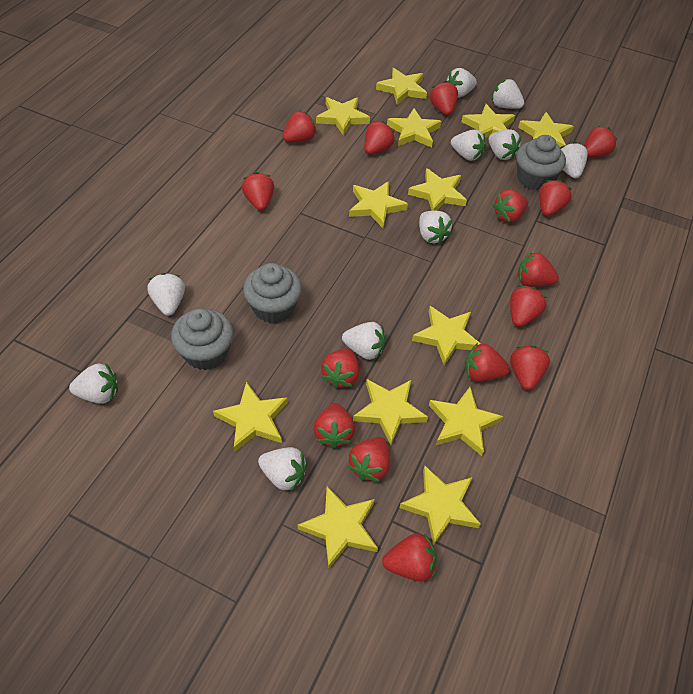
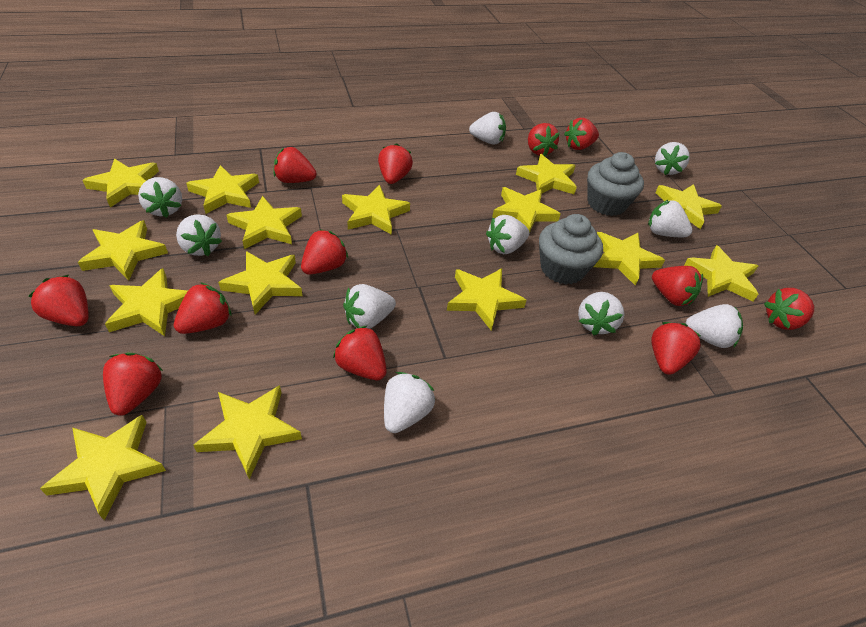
grey cupcake: [171,308,233,370] [243,263,302,323] [516,135,566,190] = 3 -> [539,214,603,284] [587,152,644,216] = 2
red strawberry: [242,172,274,211] [282,111,317,142] [314,403,355,449] [321,348,359,389] [347,437,390,482] [364,121,395,155] [382,533,437,582] [430,81,458,115] [465,343,510,382] [492,190,528,223] [510,285,547,327] [510,345,550,390] [517,251,559,287] [539,180,572,216] [584,126,617,157] = 15 -> [28,275,89,326] [103,353,163,416] [174,282,231,334] [274,147,317,183] [301,229,348,275] [333,325,387,380] [378,143,413,184] [528,123,560,156] [564,118,599,150] [651,322,701,375] [652,266,703,306] [764,288,814,330] = 12
yellow star: [213,382,288,452] [298,486,378,569] [316,97,370,136] [349,181,408,228] [353,379,428,445] [376,68,427,105] [387,108,442,148] [399,466,481,546] [408,168,467,211] [412,306,481,366] [429,387,504,456] [461,104,515,138] [518,112,574,148] = 13 -> [40,415,166,520] [78,220,168,281] [83,159,159,207] [105,268,188,336] [186,165,259,214] [194,385,302,479] [218,251,302,314] [226,196,302,249] [342,185,410,235] [447,268,526,331] [492,187,561,233] [516,154,577,194] [593,232,665,286] [655,184,722,229] [684,245,758,301] = 15

